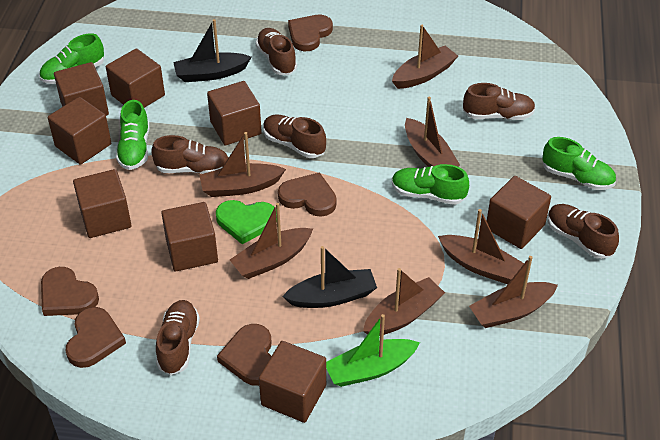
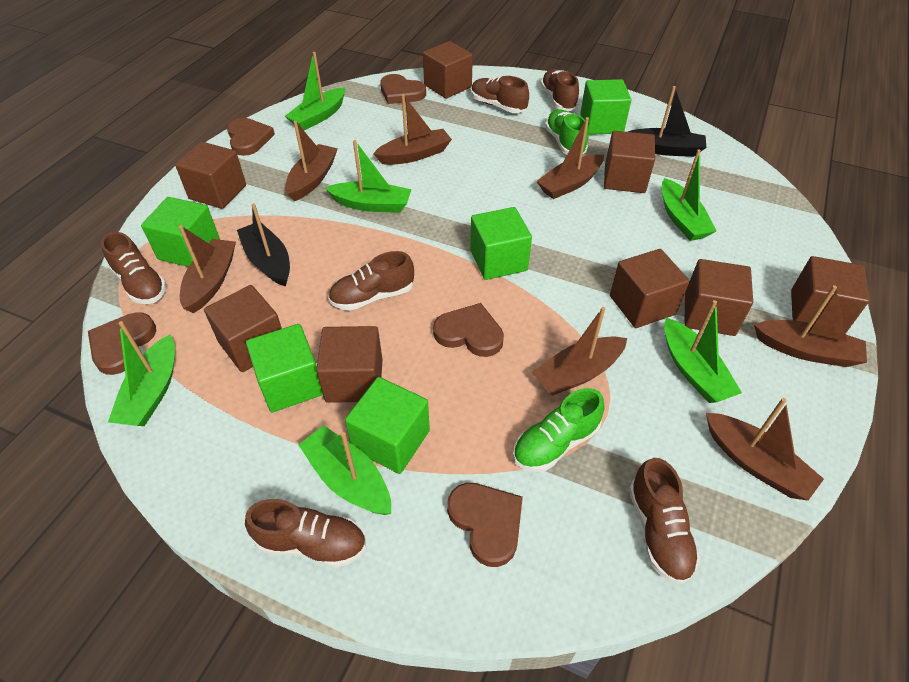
green boat: [326,314,420,387] = 1 -> [108,321,175,426] [285,52,345,131] [299,425,391,515] [325,140,412,213] [662,149,717,241] [664,300,742,403] = 6
green cube: none = 0 -> [141,197,220,267] [246,324,323,412] [345,377,430,474] [470,207,532,280] [580,79,631,135] = 5
green heart: [216,200,277,244] = 1 -> none = 0
green shoe: [39,33,104,84] [116,100,149,170] [392,164,469,205] [542,137,616,190] = 4 -> [513,388,605,472] [545,109,589,155] = 2

